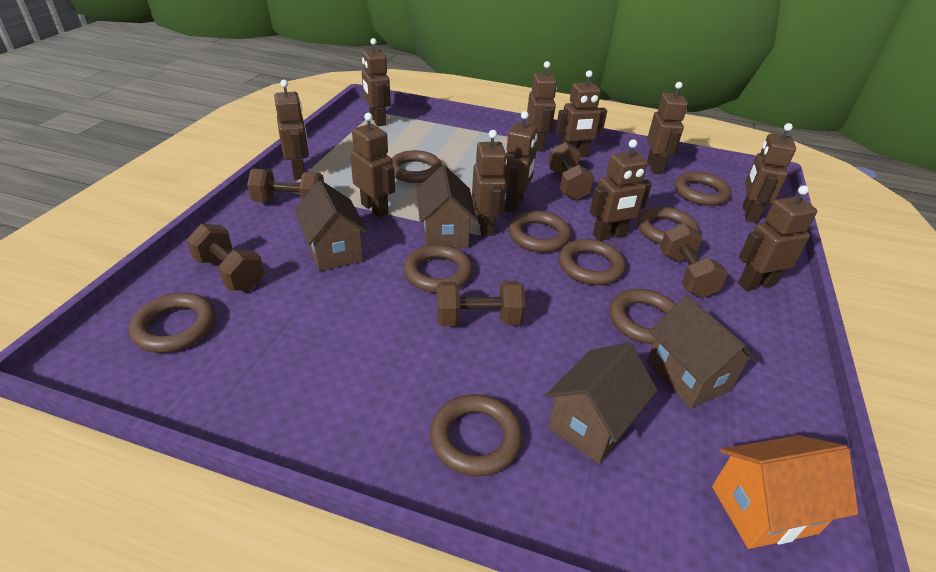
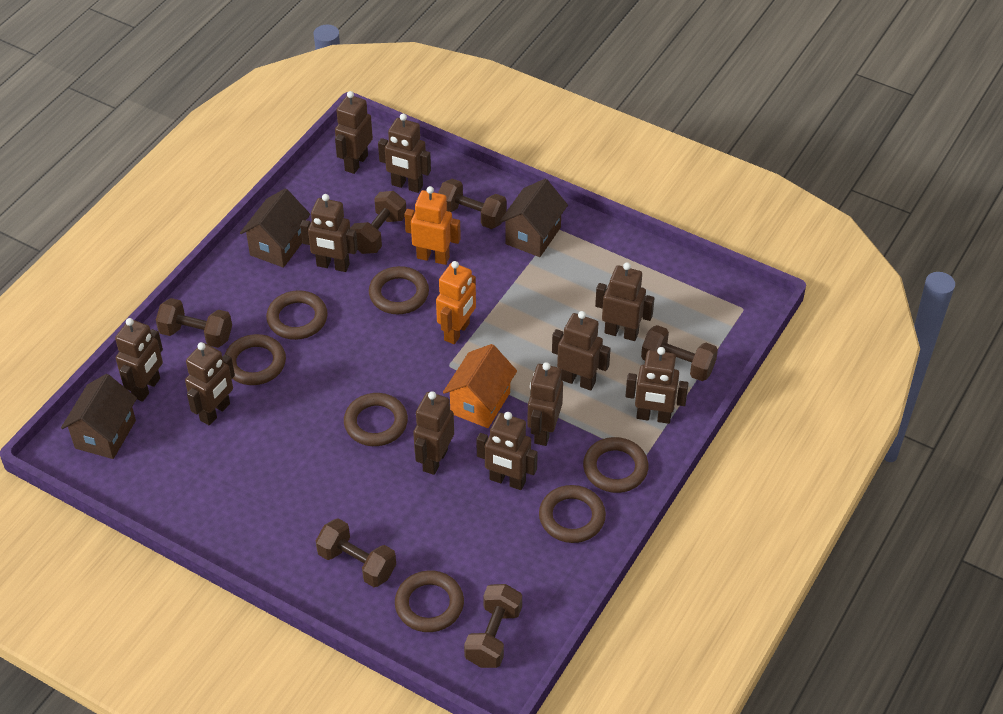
brown dumbbell: [186,224,264,291] [247,169,324,202] [437,281,526,326] [548,142,594,200] [660,223,728,298] = 5 -> [156,298,232,348] [316,518,396,587] [350,191,406,254] [438,179,507,229] [464,584,522,668] [641,325,718,381] = 6
brown house: [294,180,368,271] [416,165,477,248] [545,342,657,464] [647,295,757,409] = 4 -> [61,374,137,459] [240,189,310,268] [499,179,568,257] = 3
brown ring: [129,293,215,353] [392,150,442,183] [404,244,473,293] [430,394,522,476] [509,211,571,252] [559,239,626,285] [609,289,676,344] [637,206,699,244] [674,172,731,206] = 9 -> [225,334,286,385] [266,290,328,340] [344,393,408,446] [369,266,429,314] [395,570,464,632] [539,485,606,543] [583,437,649,493] = 7
orange robot: none = 0 -> [404,186,461,265] [436,261,476,344] = 2

